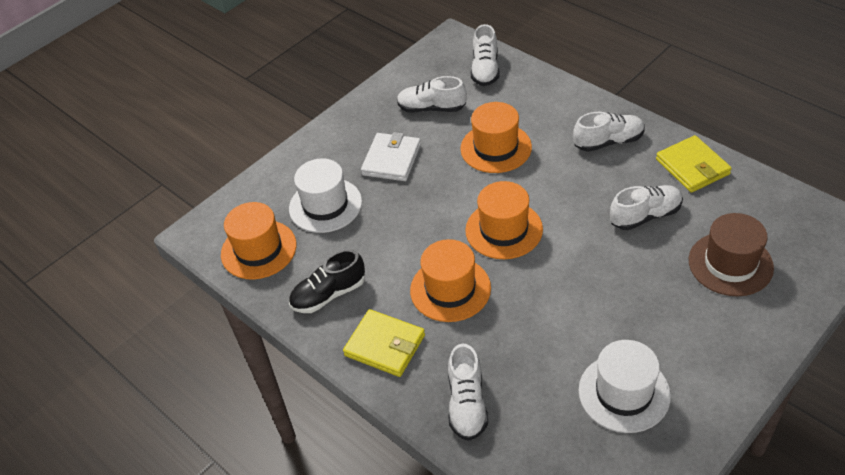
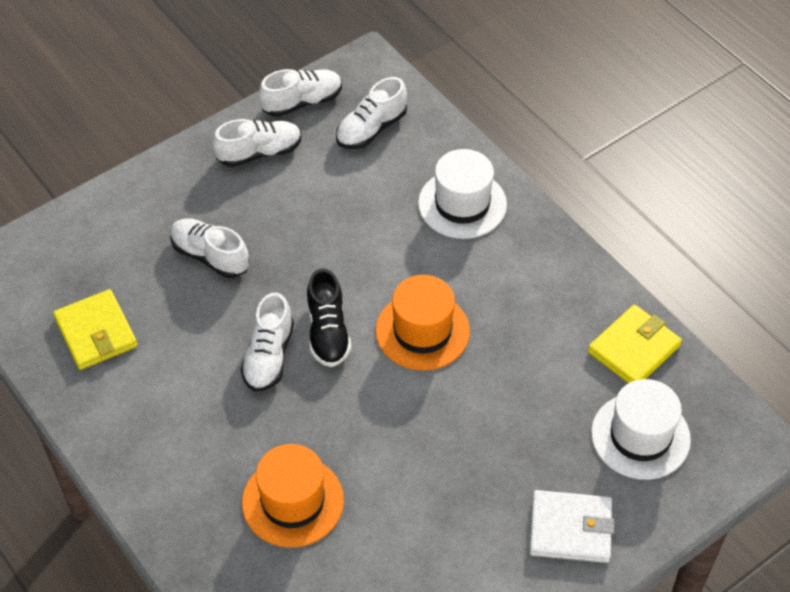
brown hat: [689,213,774,296] = 1 -> none = 0
orange hat: [221,202,296,279] [410,239,491,322] [460,102,532,173] [465,181,543,259] = 4 -> [242,444,344,548] [376,275,470,370] = 2

